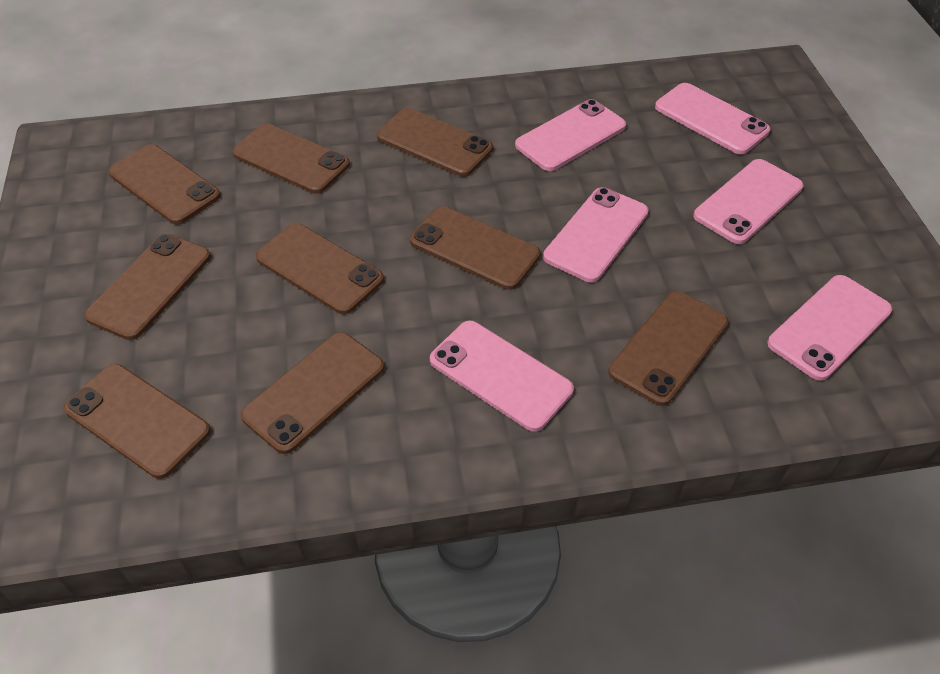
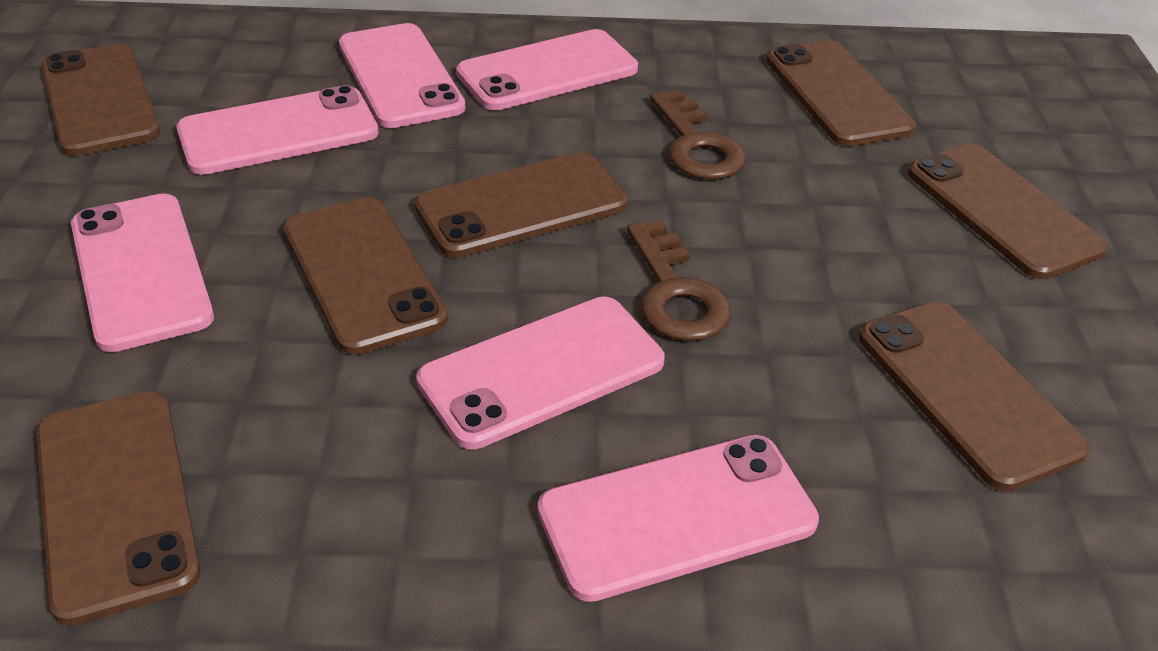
brown key: none = 0 -> [627,221,731,341] [650,90,746,180] = 2
brown phone: [64,364,211,479] [84,234,211,340] [108,144,220,224] [232,123,350,194] [241,332,384,454] [256,223,384,314] [377,108,493,177] [410,206,540,290] [608,291,728,406] = 9 -> [36,391,200,626] [41,43,160,156] [283,197,448,355] [414,152,628,258] [766,40,916,146] [859,301,1090,491] [908,144,1108,279] = 7

